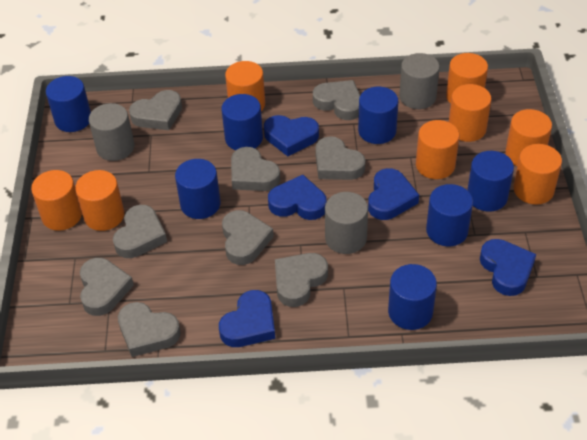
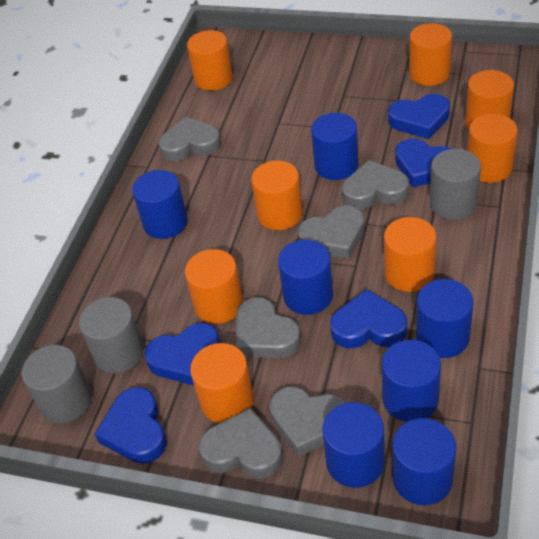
grey heart: [80,258,134,316] [113,205,167,258] [118,302,181,357] [129,90,182,130] [222,210,274,265] [231,147,280,191] [275,253,328,307] [313,80,360,120] [315,136,365,180] = 9 -> [158,117,221,162] [199,408,283,478] [236,297,301,358] [269,387,347,457] [298,205,364,259] [342,160,409,209] = 6

